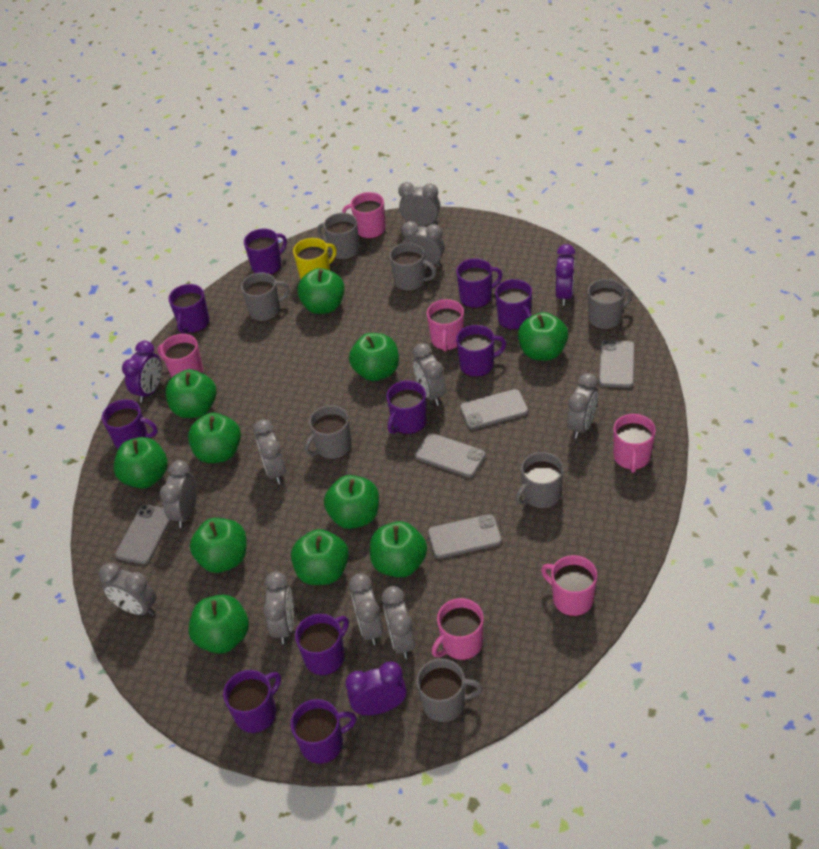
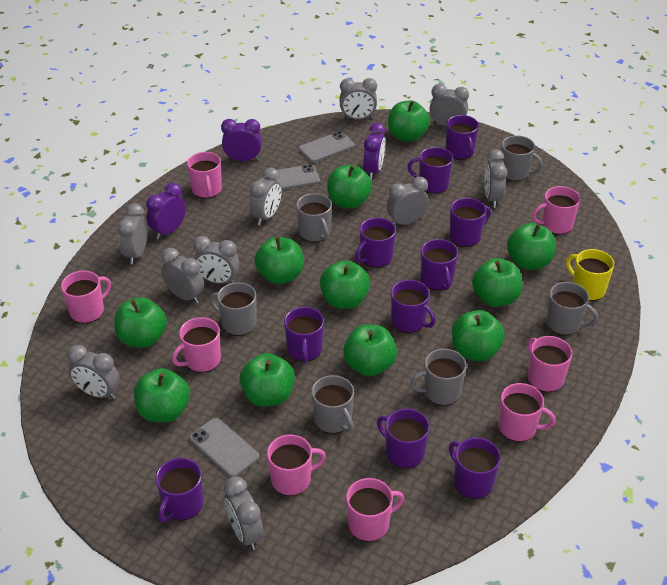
grey mug: [241,272,290,322] [305,405,351,460] [317,213,359,260] [389,243,436,292] [416,659,482,723] [515,452,564,509] [588,279,633,330] = 7 -> [210,282,257,336] [296,193,332,242] [311,375,354,434] [410,349,466,406] [501,135,543,181] [546,282,598,335] = 6
grey phone: [115,504,171,565] [415,433,486,478] [428,514,502,559] [460,389,529,430] [599,340,635,388] = 5 -> [189,418,259,477] [262,164,320,190] [299,131,355,163] = 3
pink mug: [157,334,203,378] [342,192,386,239] [427,299,464,352] [432,598,484,660] [541,555,597,616] [613,414,656,473] = 6 -> [61,271,111,323] [172,317,221,373] [187,152,222,198] [267,435,326,496] [346,478,404,542] [498,383,556,442] [528,336,572,392] [532,186,580,235] = 8

